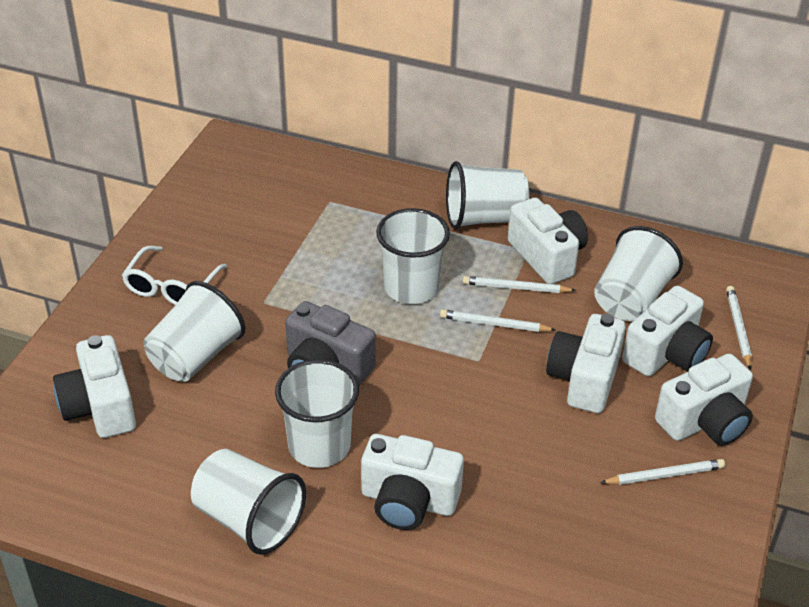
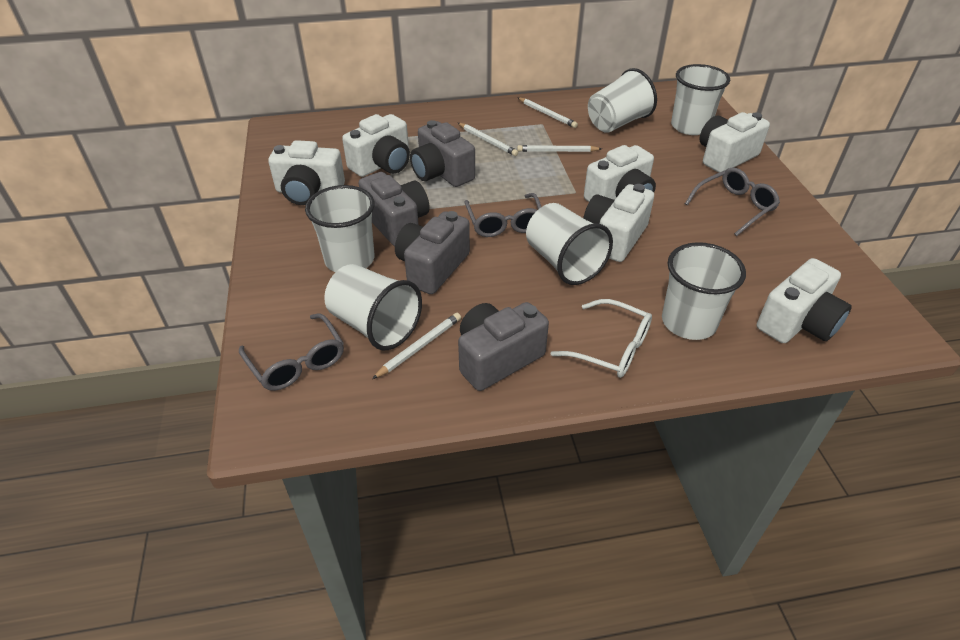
grey camera: [285,301,376,385] = 1 -> [359,172,430,246] [395,211,470,294] [410,120,475,187] [458,302,549,391] = 4
grey glasses: none = 0 -> [239,313,344,391] [465,193,541,237] [685,168,780,236] = 3

